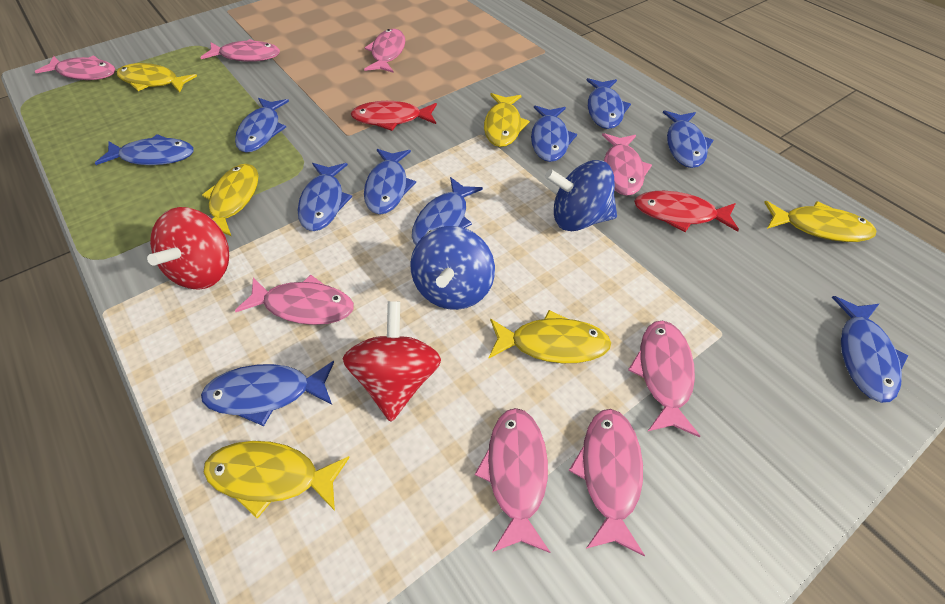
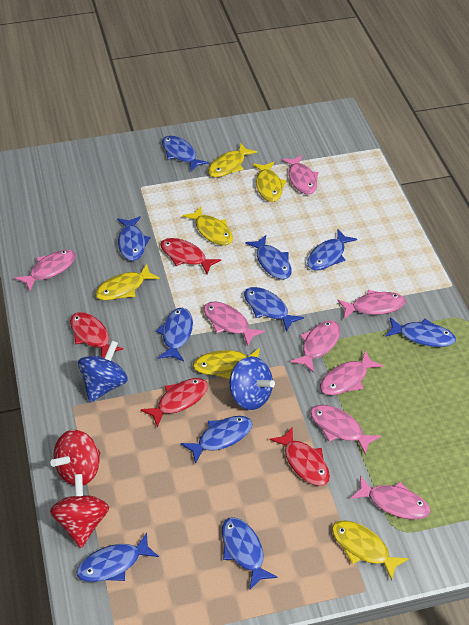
red fish: [351,101,437,131] [634,191,739,232] = 2 -> [70,312,123,358] [141,378,208,427] [160,238,221,274] [269,427,330,486] = 4

